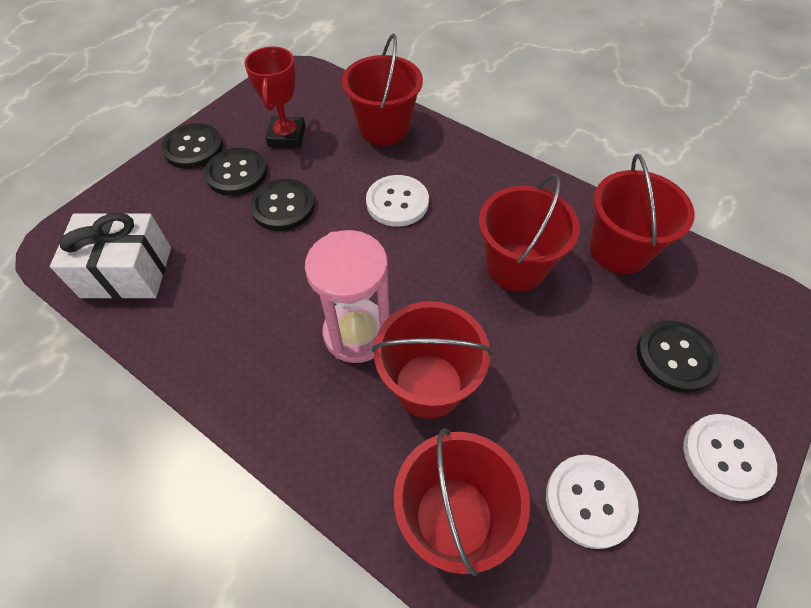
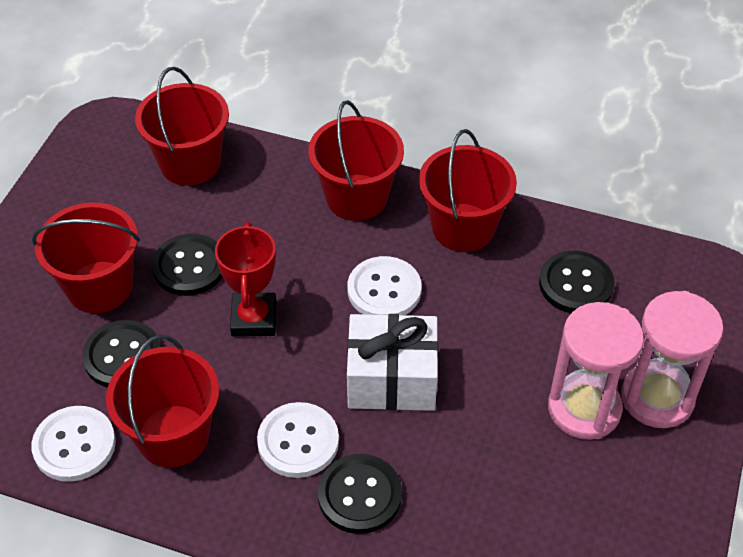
pink hourglass: [305,230,390,363] = 1 -> [548,302,644,440] [621,291,724,428] = 2

